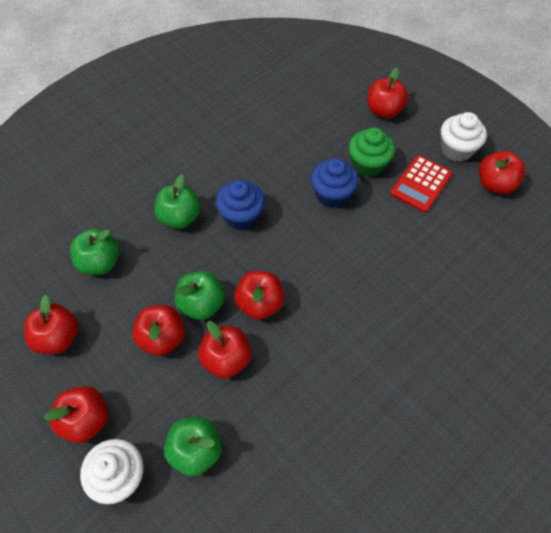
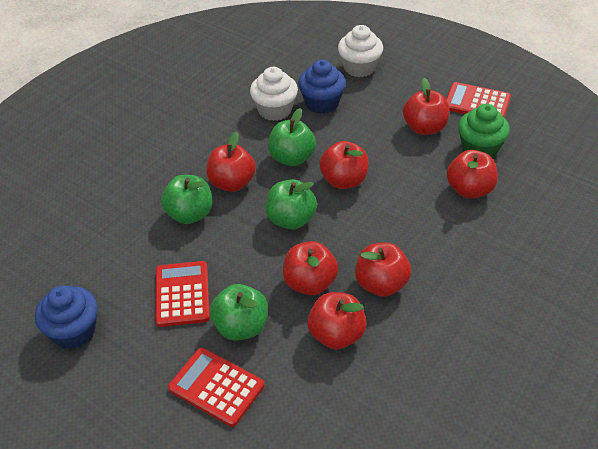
red calculator: [390,155,452,212] = 1 -> [155,261,210,327] [168,348,264,427] [446,82,511,117] = 3

